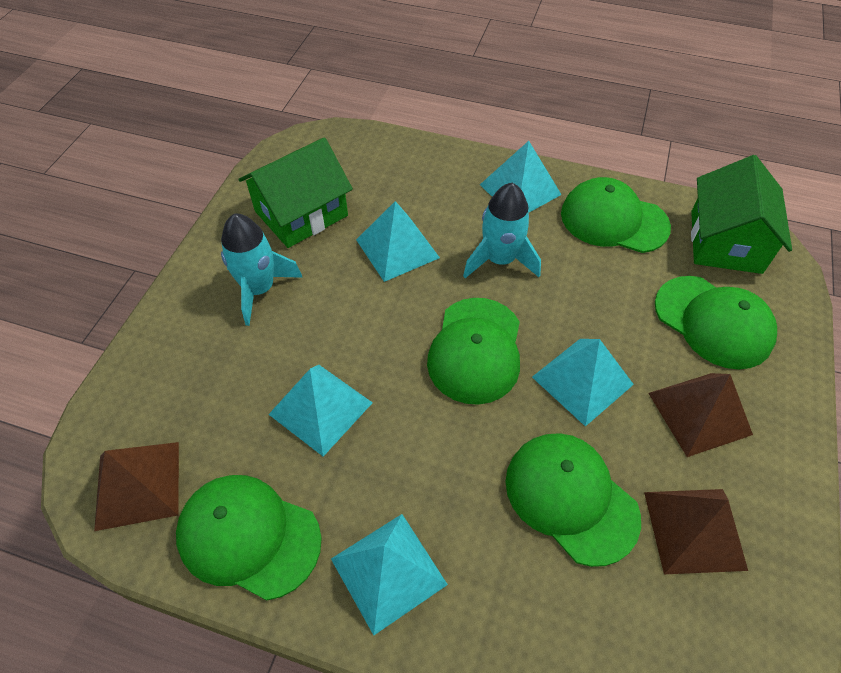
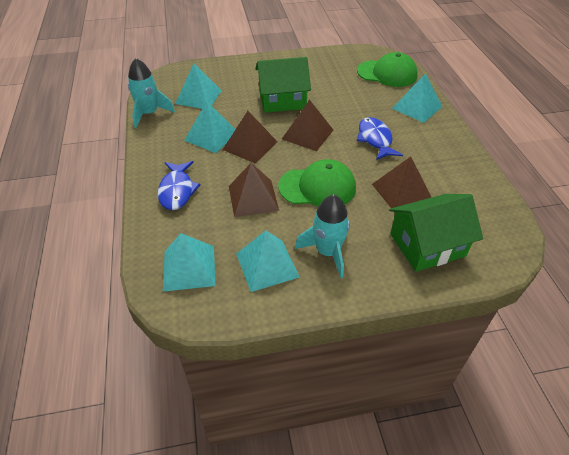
blue fish: none = 0 -> [158,161,201,210] [357,117,403,160] = 2
brown pyramid: [94,442,179,531] [644,489,748,574] [648,373,753,457] = 3 -> [223,111,277,164] [229,163,279,217] [282,99,333,151] [372,157,431,213] = 4
green cap: [176,475,322,601] [427,298,520,405] [506,433,641,567] [561,177,671,253] [655,276,777,369] = 5 -> [278,159,356,206] [357,52,417,87] = 2

